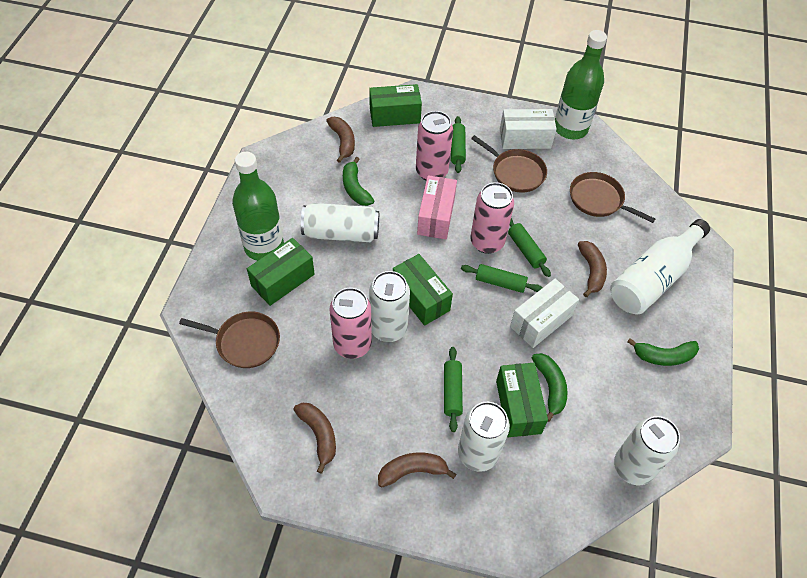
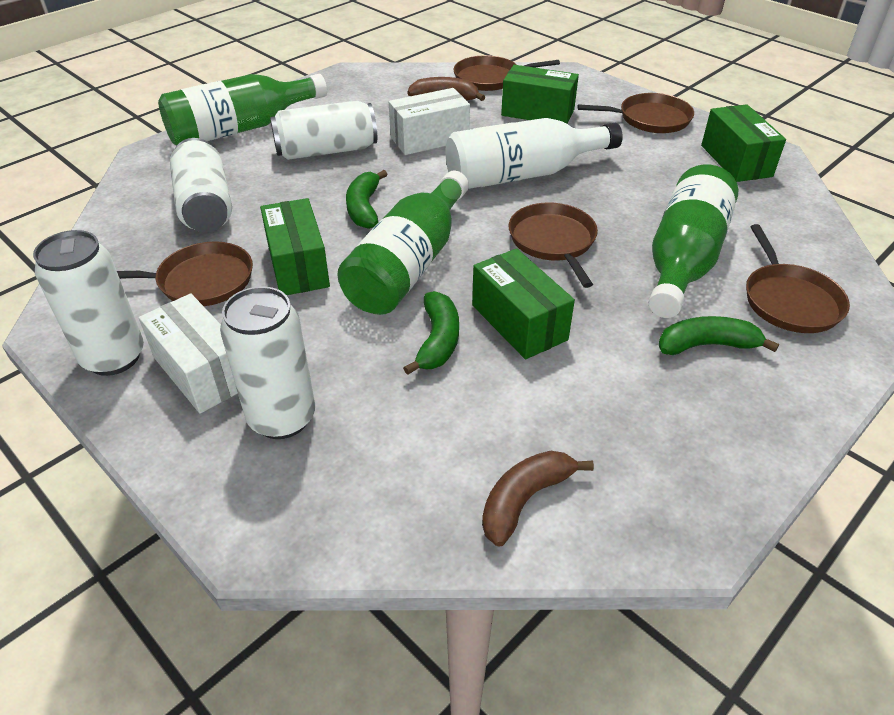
brown banana: [293,403,336,474] [326,117,355,163] [378,453,456,488] [578,241,607,297] = 4 -> [407,77,485,101] [482,451,594,547] = 2
brown pan: [179,312,280,368] [471,135,547,193] [570,172,655,223] = 3 -> [117,241,253,306] [453,55,560,91] [509,202,598,288] [577,93,694,133] [746,224,850,333] = 5
green bottle: [232,152,284,261] [555,30,607,139] = 2 -> [158,74,327,146] [337,171,469,315] [648,165,738,318] = 3
green rolling pin: [444,347,463,432] [451,116,466,173] [461,264,542,293] [508,218,551,277] = 4 -> none = 0
pink box: [417,175,457,239] = 1 -> none = 0
pink can: [330,288,372,359] [416,111,453,180] [470,182,514,254] = 3 -> none = 0

